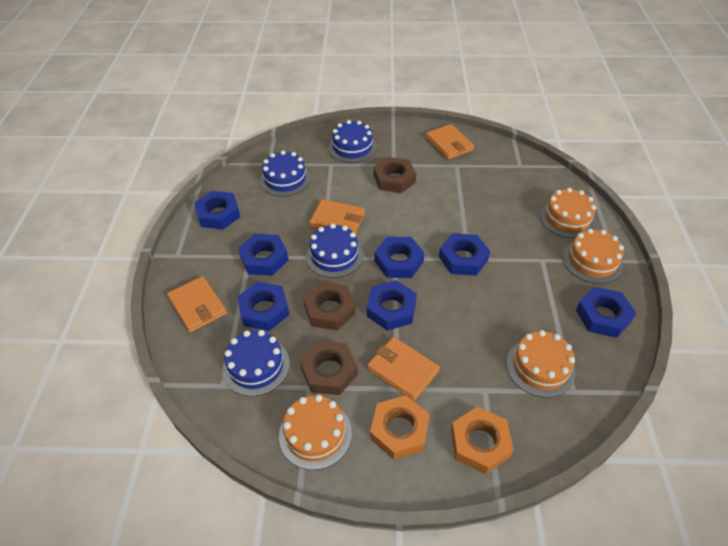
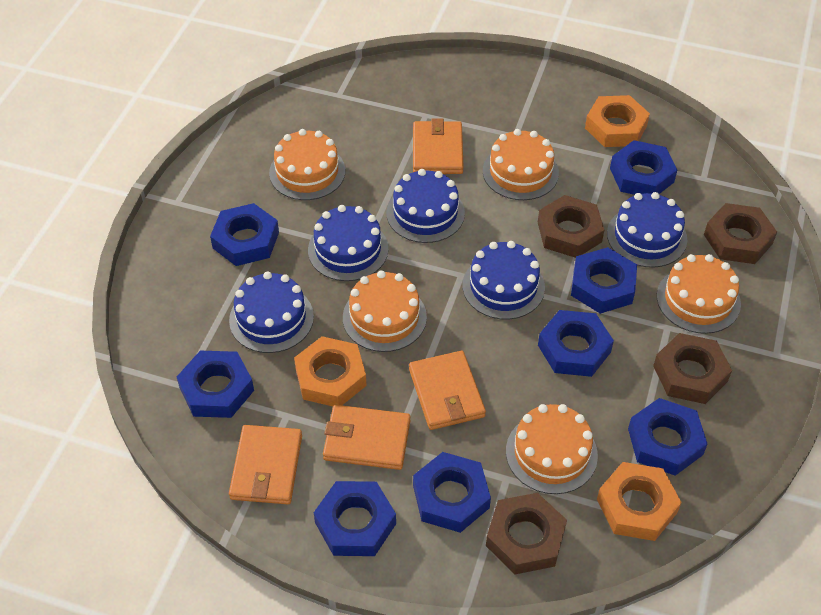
blue cake: [222,330,290,396] [260,150,311,197] [306,224,363,278] [329,120,377,163] = 4 -> [229,271,314,353] [308,205,388,281] [386,169,465,243] [463,241,545,320] [607,192,687,268] = 5
blue nut: [194,191,240,230] [237,282,289,331] [238,234,288,276] [367,280,417,331] [374,237,425,278] [439,233,490,276] [576,287,636,338] = 7 -> [177,351,254,418] [210,203,279,266] [314,481,396,556] [413,452,491,533] [538,310,614,377] [571,247,637,314] [610,140,677,195] [628,398,707,476] = 8
brown nut: [300,341,358,395] [303,282,356,330] [374,157,416,193] = 3 -> [486,493,567,574] [538,195,604,258] [653,333,732,404] [704,203,777,264] = 4
orange cake: [279,395,352,470] [506,330,575,398] [540,188,596,238] [563,229,624,284] = 4 -> [269,129,345,200] [343,270,427,352] [483,129,559,200] [506,404,598,494] [657,254,741,334] = 5
orange nut: [370,395,430,460] [451,407,514,474] = 2 -> [294,336,367,406] [585,95,650,147] [597,462,682,541] = 3

